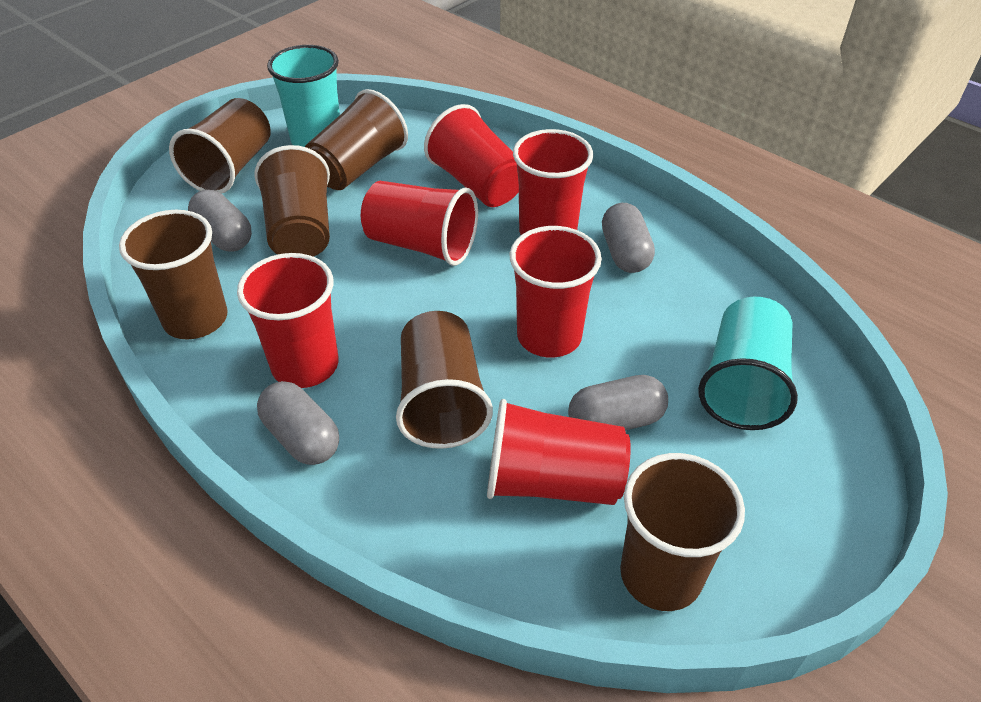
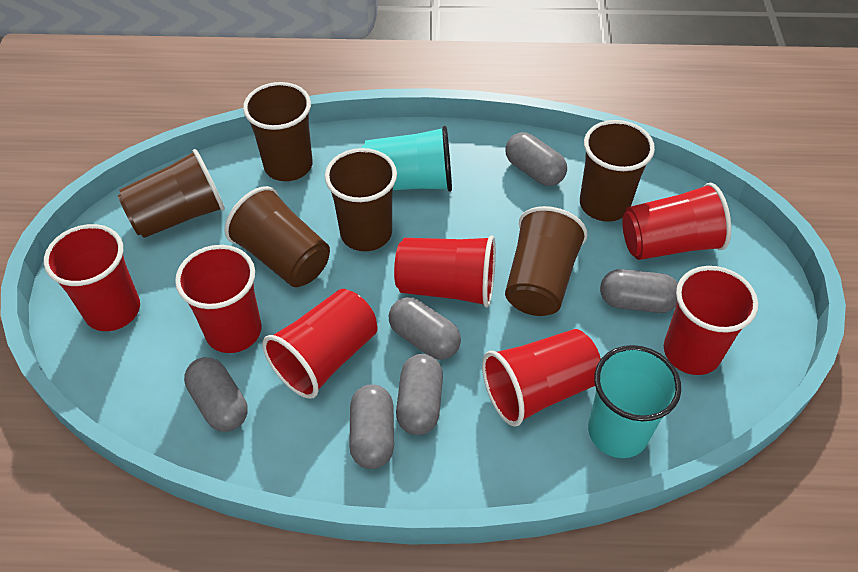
grey capsule: [188,190,252,252] [257,381,339,465] [568,375,668,431] [602,203,655,273] = 4 -> [184,357,248,432] [349,384,394,469] [389,297,461,360] [396,354,443,435] [505,132,567,186] [600,269,678,313] = 6
red cup: [237,253,339,388] [361,181,478,266] [424,104,519,207] [487,399,631,505] [509,226,602,358] [513,129,593,235] = 6 -> [44,224,140,331] [175,245,262,353] [262,289,377,399] [394,235,496,308] [482,329,601,427] [622,183,731,260] [664,266,758,375] = 7

